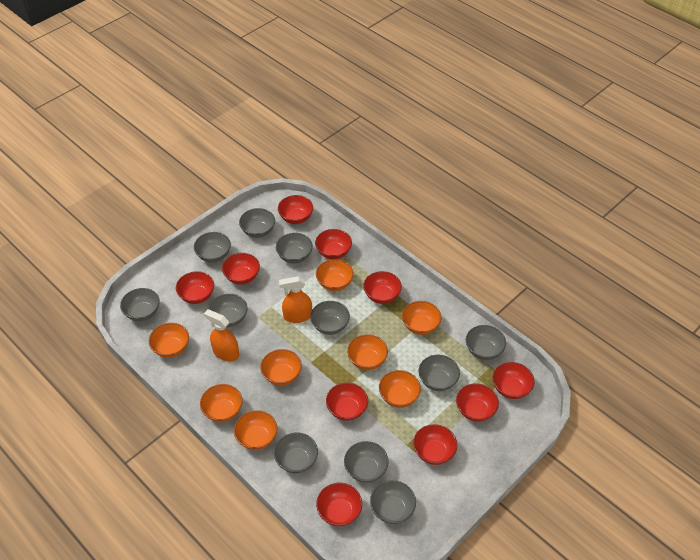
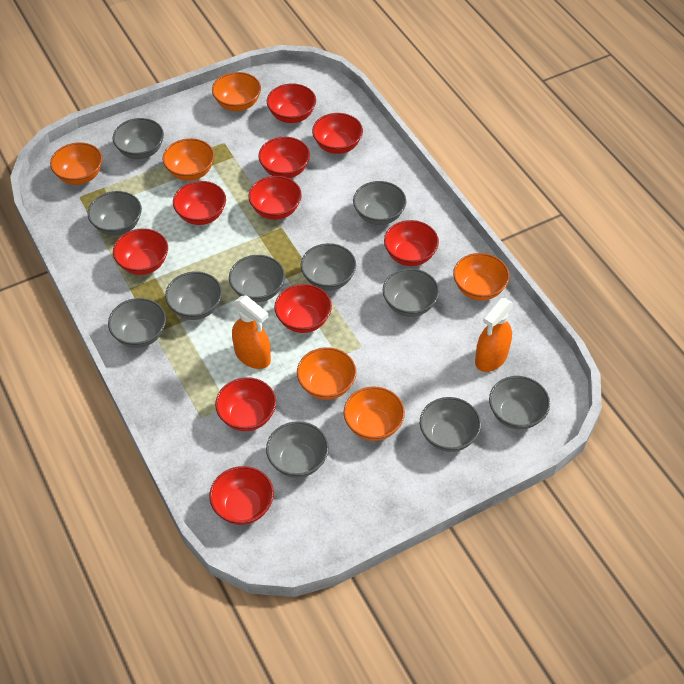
orange bowl: [149,323,189,358] [200,384,243,422] [234,410,277,450] [260,349,302,386] [316,259,354,291] [347,334,388,370] [379,370,421,408] [402,301,442,335] = 8 -> [50,142,103,185] [163,138,214,181] [212,72,261,111] [297,347,356,400] [343,386,405,441] [453,253,510,301] = 6

